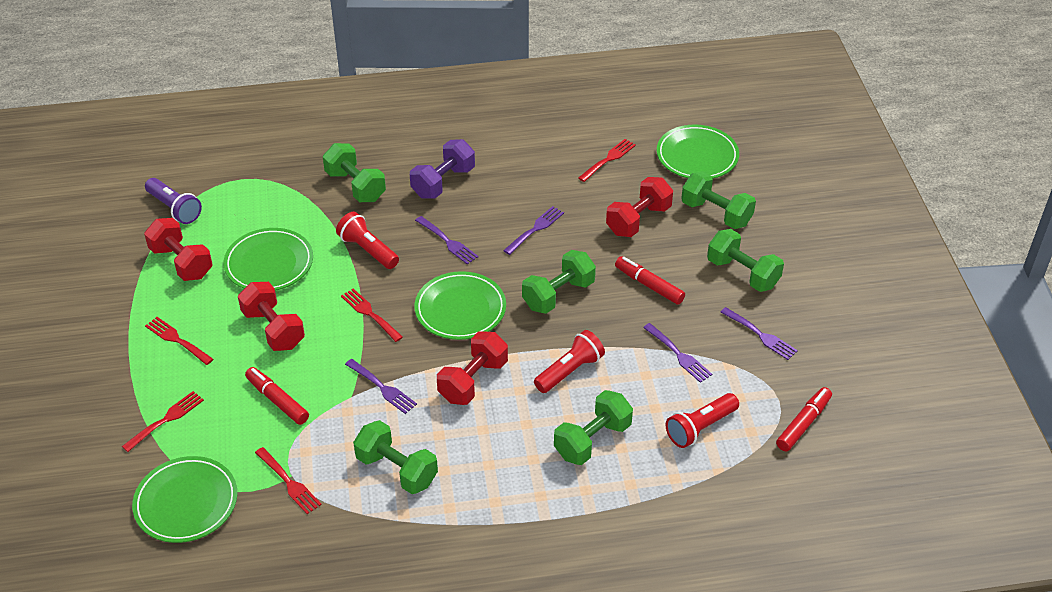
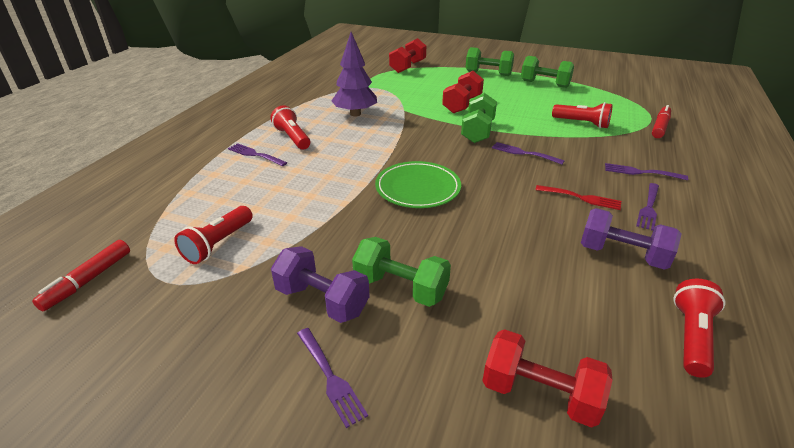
green dumbbell: [323,143,386,202] [353,420,438,494] [522,250,596,314] [554,390,633,465] [681,172,756,229] [707,229,784,292] = 6 -> [352,237,451,307] [461,93,497,143] [465,47,514,76] [521,56,574,88] = 4
green plate: [132,456,238,543] [223,228,313,291] [415,271,506,340] [657,125,739,179] = 4 -> [375,161,461,208] = 1
purple dumbbell: [410,139,475,199] = 1 -> [271,246,370,323] [581,208,681,270] = 2
purple flashlight: [145,178,202,224] = 1 -> none = 0
purple tree: none = 0 -> [331,32,377,116] = 1
red dumbbell: [144,218,213,281] [238,282,305,351] [437,331,508,405] [606,177,673,237] = 4 -> [389,38,426,73] [442,71,484,113] [482,329,613,428] = 3
red flashlight: [336,212,399,269] [534,330,605,393] [665,393,739,448] = 3 -> [174,206,253,264] [271,105,310,150] [552,102,613,128] [673,279,725,378] = 4
red fork: [122,391,204,452] [145,317,214,365] [255,447,322,514] [341,289,403,342] [578,139,636,182] = 5 -> [535,185,621,210] = 1
red marker: [245,367,309,425] [615,256,685,305] [776,387,832,452] = 3 -> [32,240,130,311] [652,105,671,138] = 2

